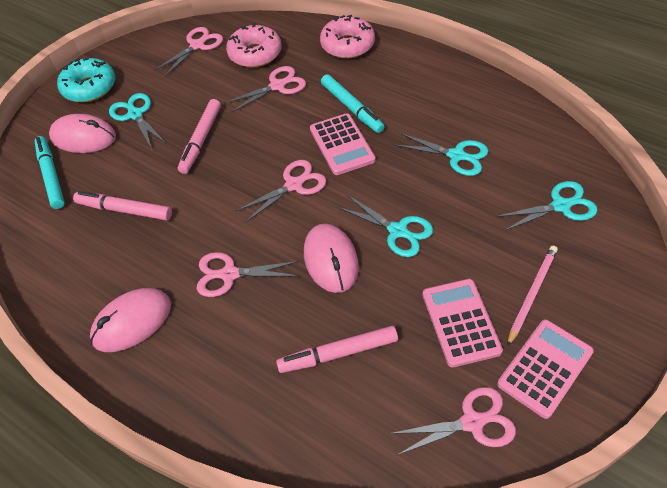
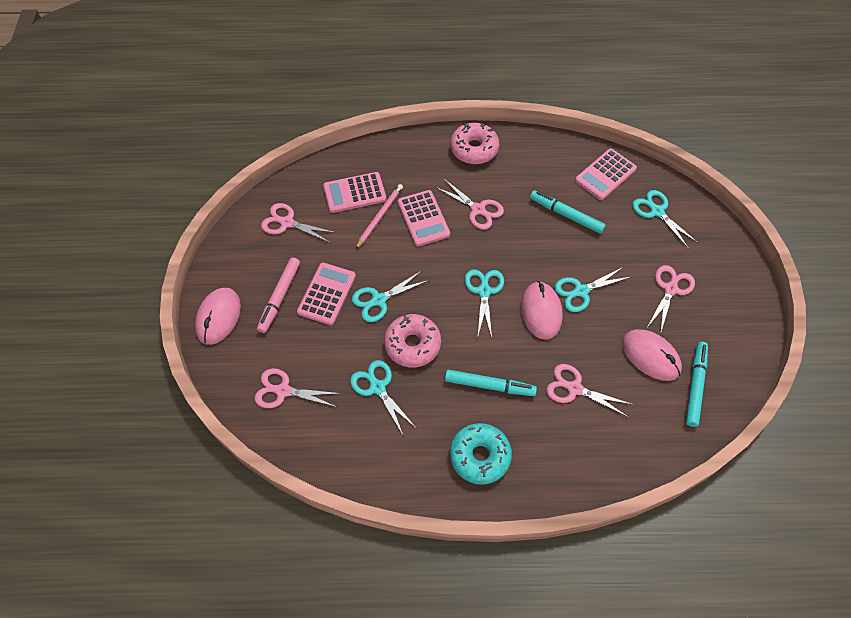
pink calculator: [310,113,376,175] [423,279,503,367] [497,319,594,419] = 3 -> [297,263,356,325] [323,172,386,213] [398,190,450,246] [575,148,637,200] = 4
pink marker: [73,191,172,220] [178,99,221,174] [276,326,398,373] = 3 -> [257,257,300,333] = 1
turquoise marker: [35,136,65,209] [321,74,385,133] = 2 -> [445,370,537,396] [530,191,606,234] [686,342,708,427] = 3
turquoise scissors: [109,93,167,149] [337,195,433,257] [394,133,488,176] [496,181,597,231] = 4 -> [350,360,417,435] [352,271,429,322] [465,269,504,339] [554,267,630,312] [632,190,698,249] = 5

